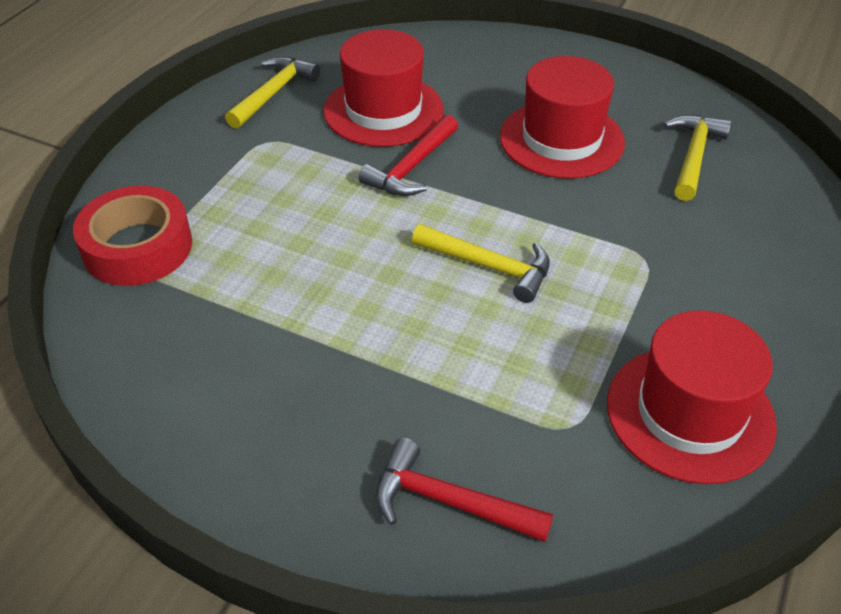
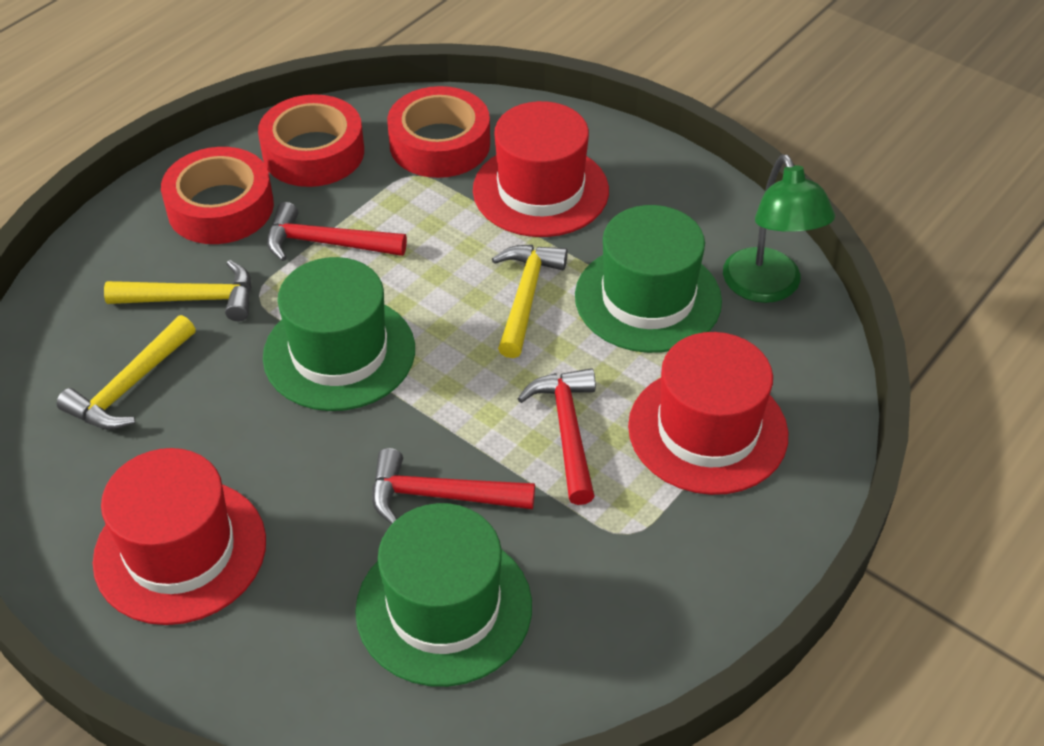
green hat: none = 0 -> [263,257,415,411] [355,503,532,687] [575,205,722,353] = 3
green lamp: none = 0 -> [723,154,835,303] = 1
red hammer: [359,115,458,196] [376,438,553,542] = 2 -> [267,202,407,261] [372,448,535,524] [518,368,596,505] = 3
red tape: [73,186,192,286] = 1 -> [161,147,274,244] [258,94,364,187] [387,86,490,178] = 3

